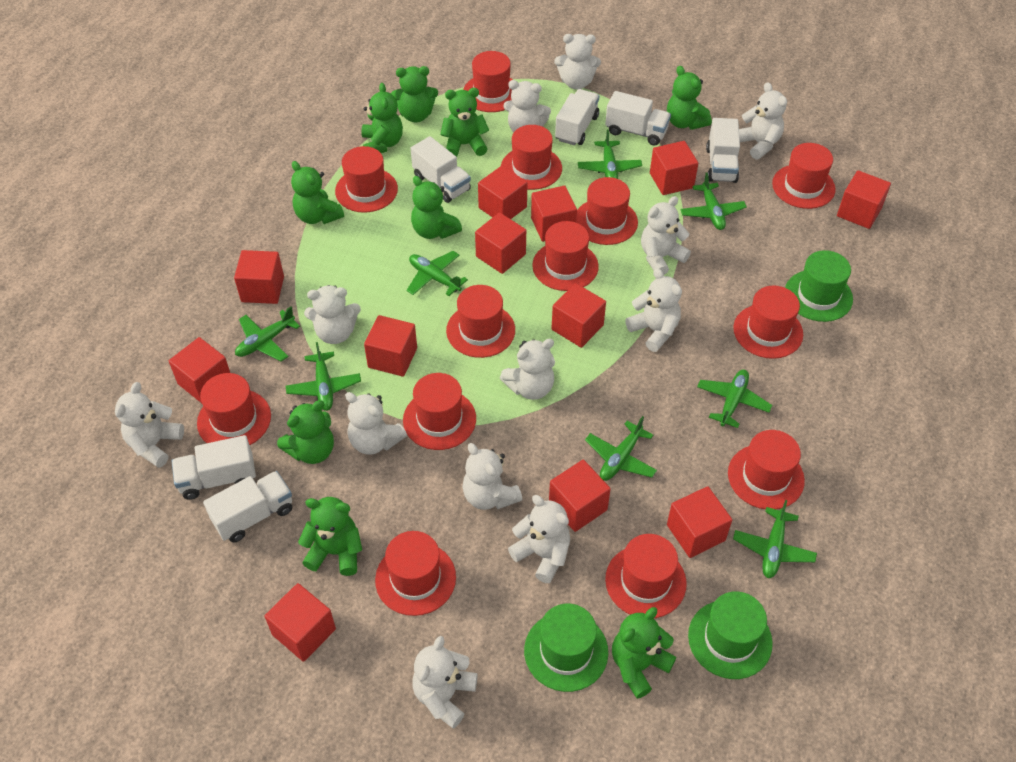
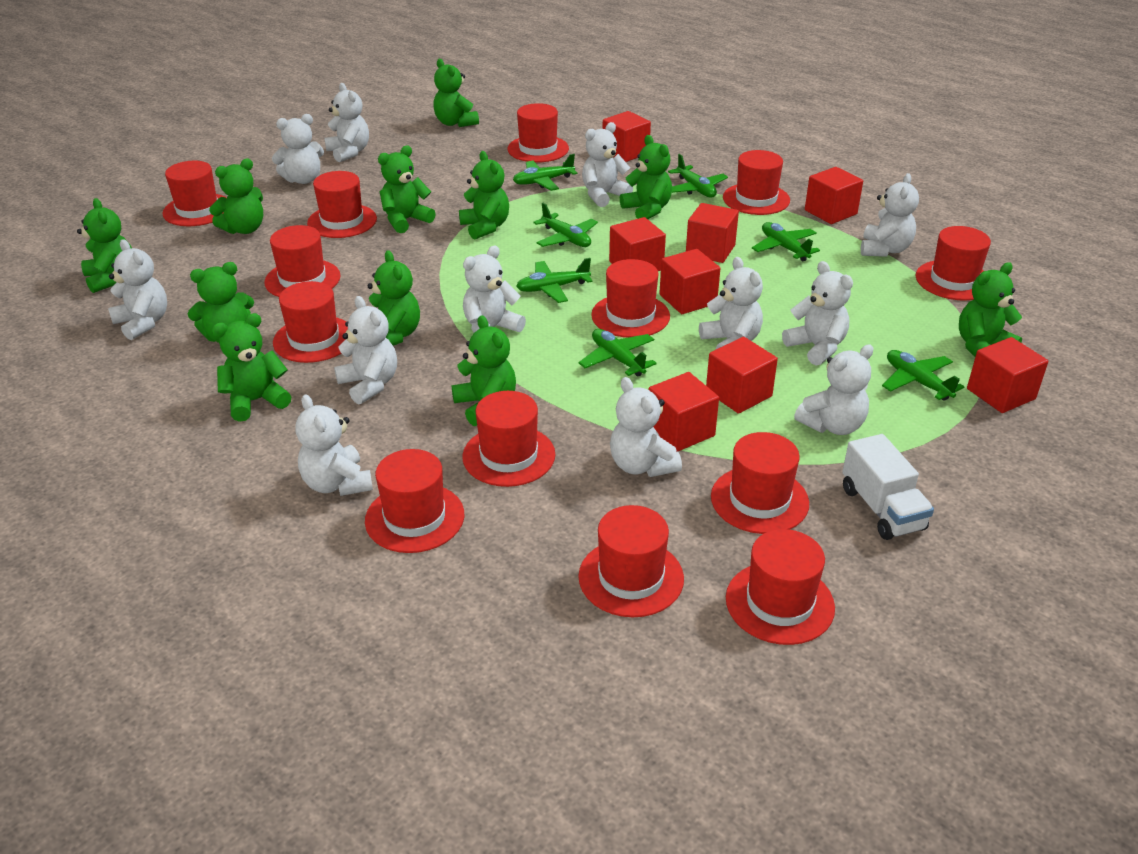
green hat: [524,603,608,692] [688,591,773,679] [785,250,853,322] = 3 -> none = 0
green plane: [235,306,300,361] [286,342,361,411] [407,251,468,296] [578,129,642,179] [585,416,657,481] [680,173,747,230] [697,369,772,428] [733,500,817,578] = 8 -> [513,154,577,191] [516,258,593,303] [533,203,598,247] [579,329,657,377] [668,154,728,198] [752,222,820,261] [882,350,964,401] = 7
green teddy bear: [277,400,334,464] [291,161,344,224] [298,497,362,576] [361,83,403,153] [391,66,438,122] [411,176,462,239] [440,88,489,157] [612,607,676,699] [667,66,712,130] = 9 -> [77,198,132,293] [187,262,254,343] [209,159,263,234] [212,313,292,422] [368,250,420,346] [378,145,436,233] [433,59,479,127] [452,315,516,426] [459,151,509,240] [620,135,672,219] [959,262,1022,357] = 11
red cube: [169,337,230,403] [234,250,284,304] [265,583,336,662] [364,315,417,377] [475,212,526,274] [478,165,527,219] [531,186,577,242] [549,460,611,532] [551,283,606,348] [650,141,698,195] [667,486,732,558] [837,170,891,229] = 12 -> [603,111,651,162] [609,217,666,271] [649,372,719,452] [659,249,721,314] [686,203,739,263] [706,337,778,414] [805,167,863,224] [967,337,1048,413] = 8
white truck: [172,435,256,500] [203,471,292,542] [411,136,471,203] [555,89,599,145] [605,91,671,146] [706,118,740,183] = 6 -> [842,434,934,540] = 1

